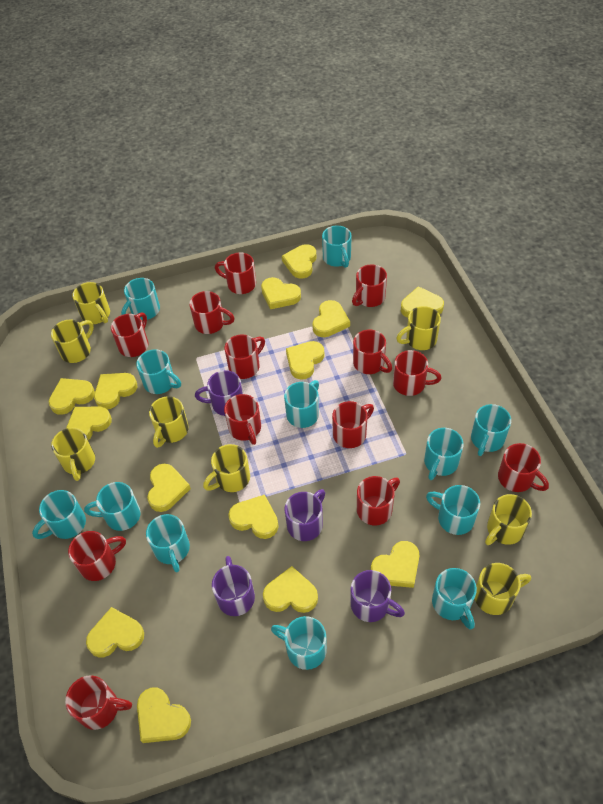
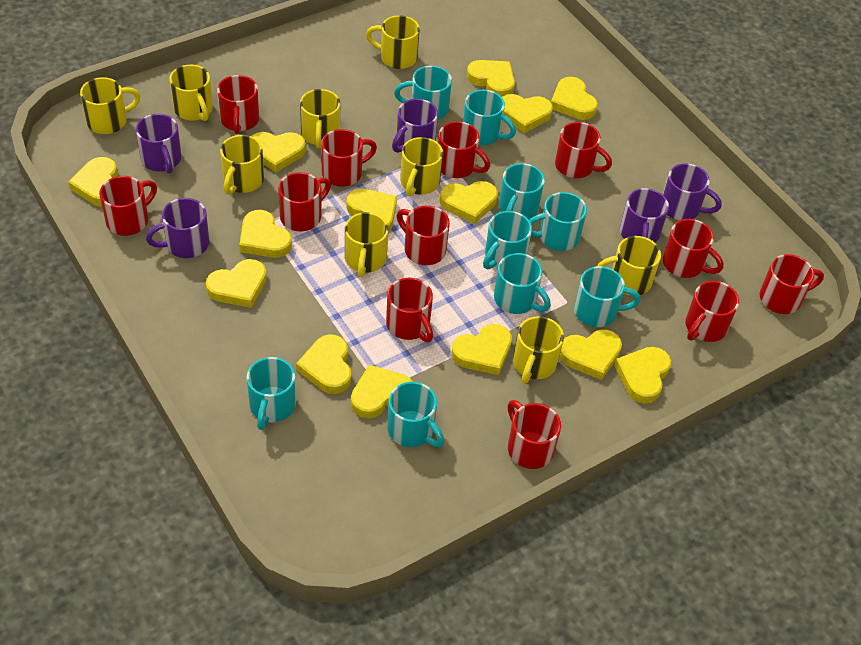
purple mug: [195,370,243,416] [212,556,255,616] [284,489,325,541] [351,570,405,622] = 4 -> [136,114,181,174] [146,198,209,258] [392,99,438,153] [620,188,669,243] [663,163,722,220] = 5
red mug: [65,675,132,730] [68,531,126,581] [111,313,148,357] [189,291,235,334] [215,253,256,294] [224,335,265,379] [224,394,261,445] [332,401,374,448] [352,264,387,307] [353,330,392,374] [357,476,400,525] [393,350,442,396] [498,443,549,492] = 13 -> [99,176,157,236] [217,75,259,134] [278,172,331,231] [321,129,377,187] [386,278,433,342] [397,206,450,265] [438,121,490,178] [508,400,561,469] [555,122,612,178] [663,219,723,278] [685,281,739,342] [760,254,824,314] = 12
turquoise mug: [32,490,86,539] [84,482,141,531] [121,278,160,320] [136,349,181,394] [146,514,190,572] [271,616,327,670] [284,380,319,428] [322,225,352,268] [424,428,464,480] [426,485,480,535] [432,568,477,630] [471,404,511,456] = 12 -> [247,357,296,430] [387,382,444,447] [394,66,452,120] [463,90,516,145] [483,211,532,269] [494,253,551,314] [499,163,545,220] [529,192,587,251] [574,266,640,327] = 9
yellow mug: [51,320,94,363] [51,428,95,481] [72,282,110,324] [149,396,189,448] [203,444,250,492] [396,306,441,350] [475,563,531,615] [485,494,532,545] = 8 -> [80,77,140,134] [169,64,213,121] [220,135,264,195] [300,89,340,148] [345,212,389,277] [366,15,420,69] [400,137,443,197] [513,316,564,384] [597,236,661,296] = 9

